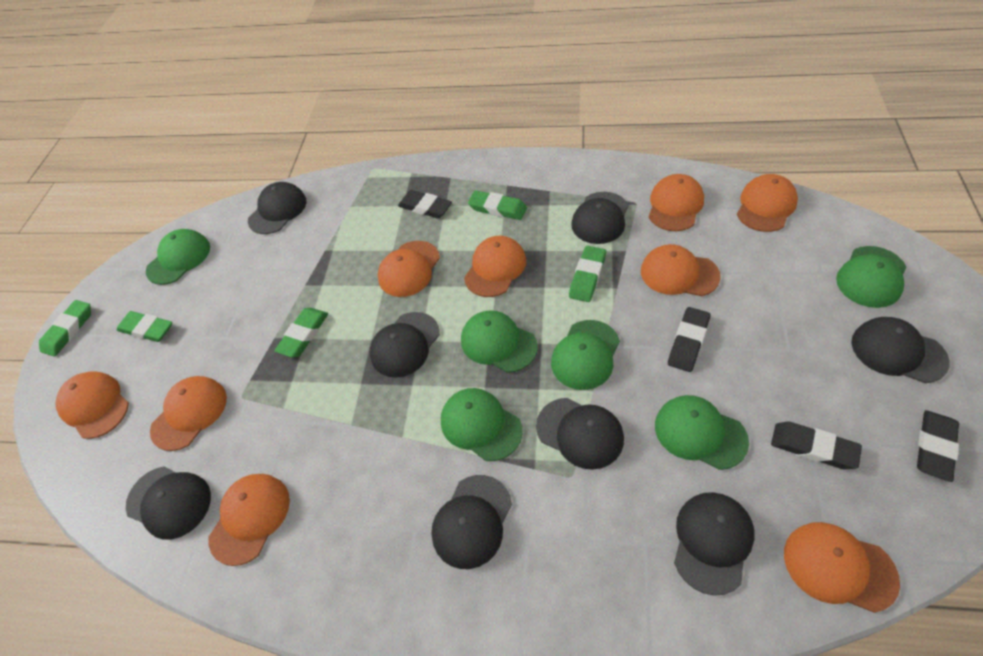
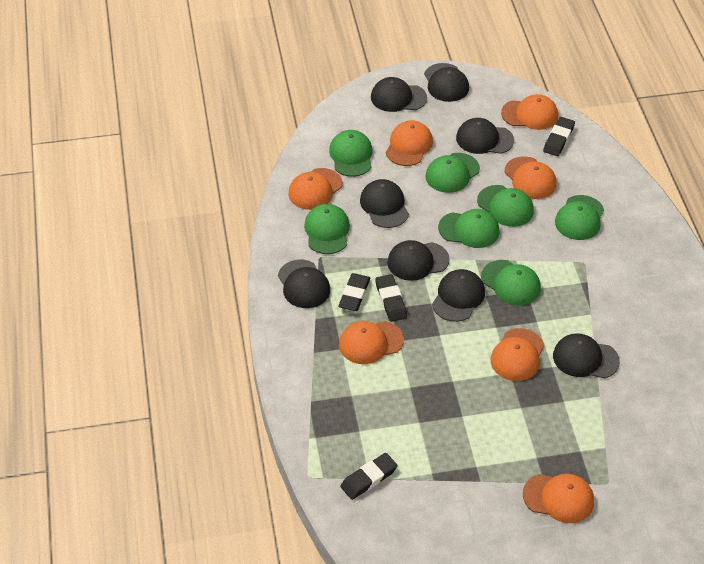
green cap: [146,229,210,285] [441,388,523,461] [461,310,538,373] [551,320,620,390] [655,395,749,470] [836,246,906,308] = 6 -> [304,204,350,254] [329,130,373,177] [425,153,480,193] [438,209,499,248] [477,185,534,227] [481,260,541,305] [555,195,604,240] = 7
green eraser: [39,300,91,357] [117,311,172,342] [274,308,328,357] [468,190,527,220] [569,246,606,302] = 5 -> none = 0
orange cap: [56,371,129,439] [150,376,227,451] [208,474,290,566] [378,241,440,297] [464,236,526,297] [641,244,721,296] [649,174,704,231] [737,174,798,232] [784,522,900,613] = 9 -> [288,168,343,210] [339,321,404,364] [386,120,433,166] [491,328,544,381] [501,94,558,130] [504,156,557,199] [523,474,594,523] = 7

